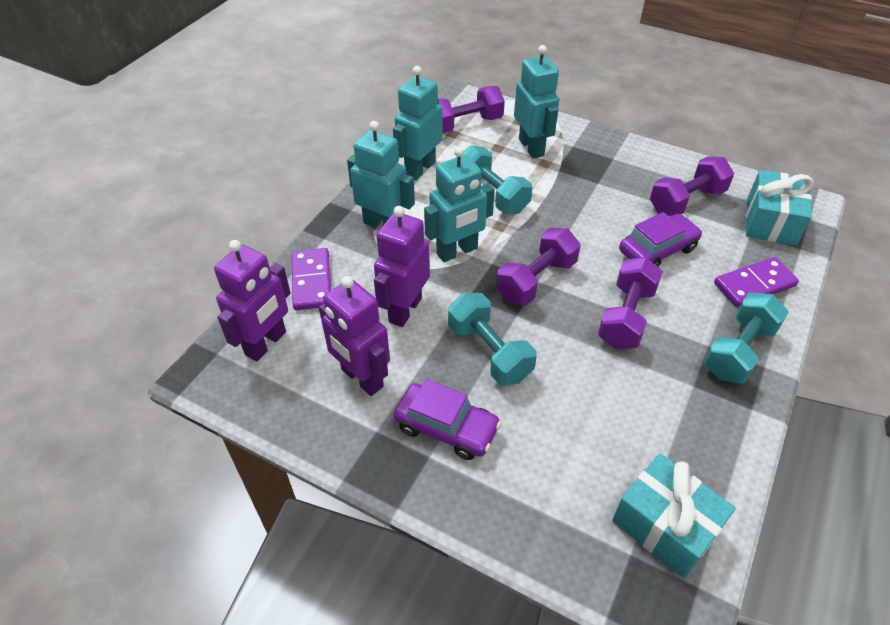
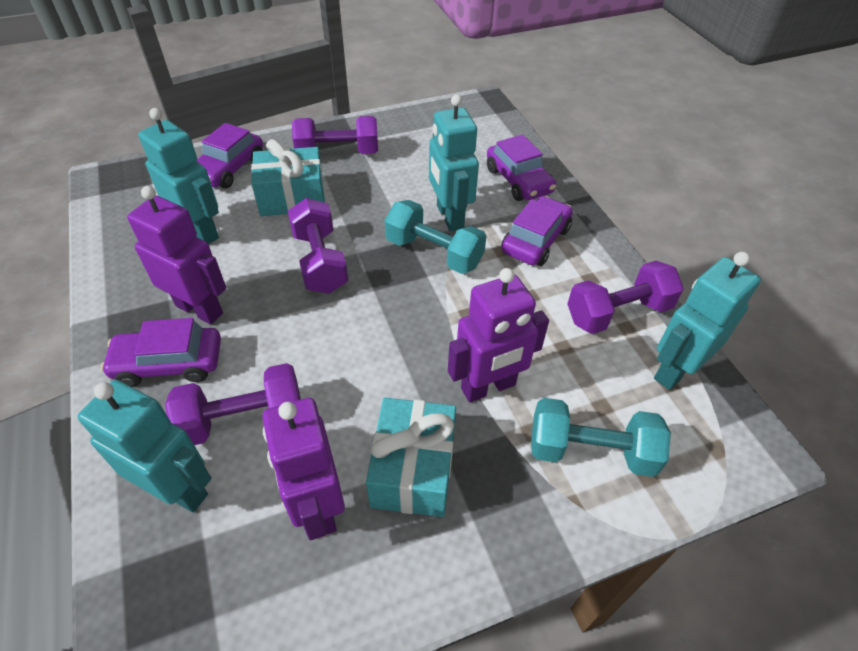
purple car: [394,379,501,460] [619,212,702,267] = 2 -> [101,318,221,387] [197,123,263,189] [487,134,556,201] [501,196,573,266] = 4
purple domino: [292,248,331,310] [714,257,799,307] = 2 -> none = 0
turquoise dumbbell: [448,293,537,386] [463,145,532,214] [704,293,789,384] = 3 -> [385,200,486,274] [531,398,671,477] = 2

